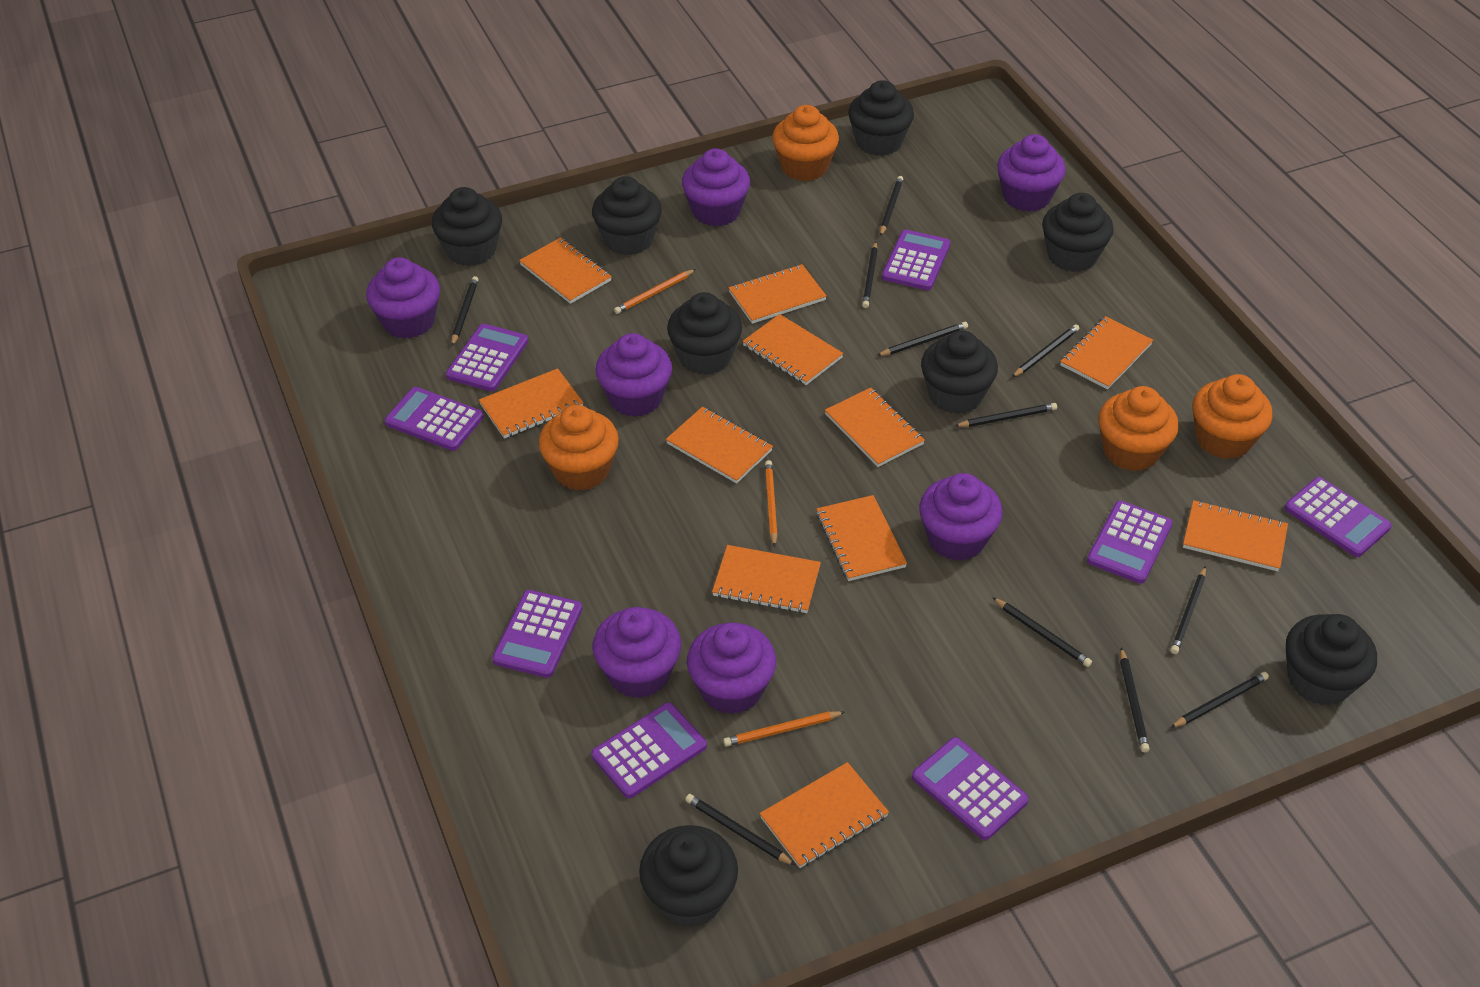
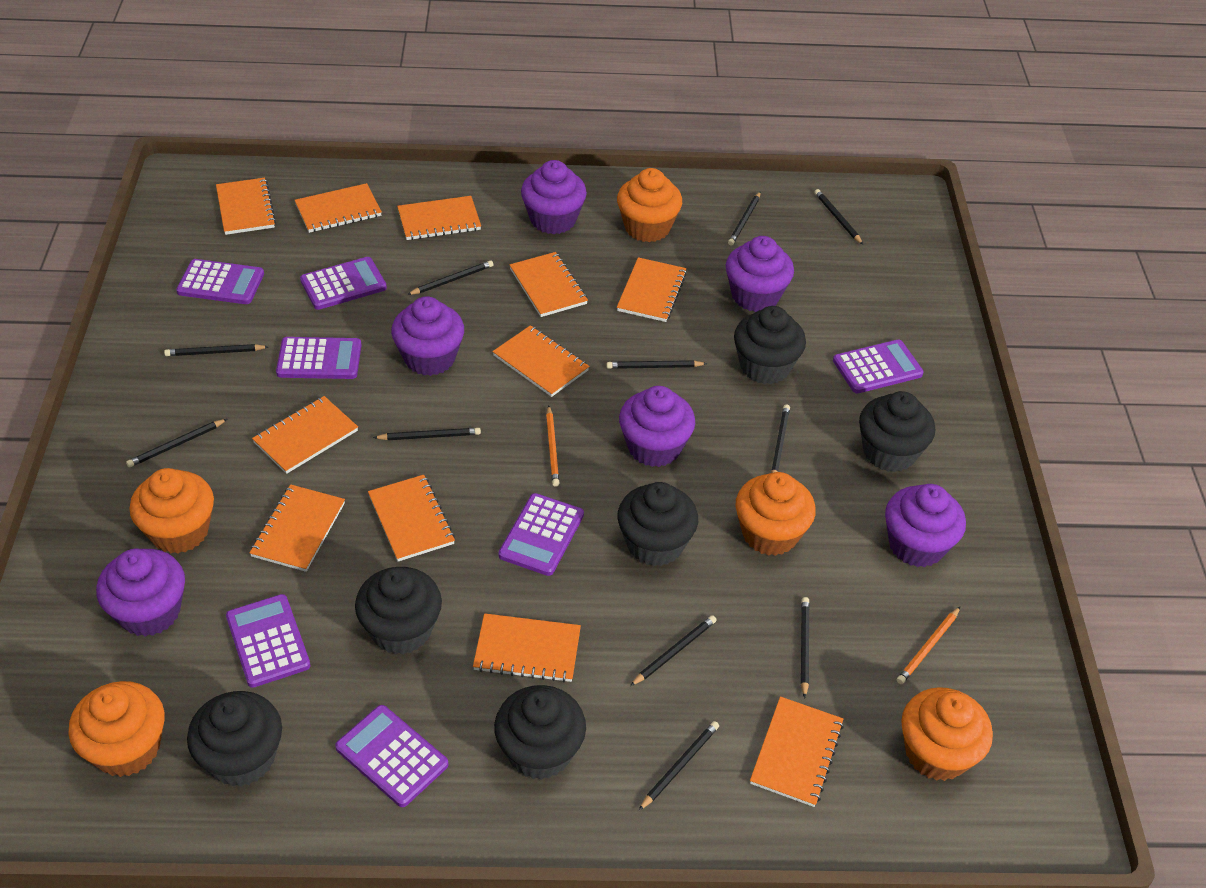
black cupcake: [432,187,502,266] [592,176,662,255] [639,825,738,927] [667,292,742,375] [848,80,914,156] [921,330,998,414] [1042,193,1114,272] [1286,614,1377,705] = 8 -> [187,691,282,787] [355,567,442,655] [494,685,586,780] [617,482,698,566] [734,306,806,384] [859,391,935,472] = 6
orange cupcake: [539,405,619,491] [772,105,839,181] [1098,386,1179,471] [1193,374,1273,459] = 4 -> [68,681,165,777] [130,468,214,554] [617,168,682,242] [736,472,816,556] [901,687,993,781] = 5
orange pencil: [614,269,696,314] [723,711,845,746] [765,460,778,547] = 3 -> [546,405,560,487] [897,607,960,684] = 2
purple calculator: [385,387,483,451] [446,324,528,391] [492,590,583,678] [591,703,707,798] [882,230,951,290] [912,737,1029,840] [1087,501,1173,584] [1285,477,1392,557] = 8 -> [176,259,264,304] [226,594,310,688] [276,337,361,379] [300,257,387,310] [335,705,449,807] [499,493,584,576] [833,340,924,393] = 7
purple cupcake: [366,257,440,339] [592,607,681,698] [595,333,672,417] [682,149,750,227] [687,623,776,715] [919,473,1003,561] [997,134,1066,212] = 7 -> [96,549,185,636] [391,296,464,376] [521,160,587,234] [619,386,695,467] [726,236,794,312] [885,484,966,567] = 6

